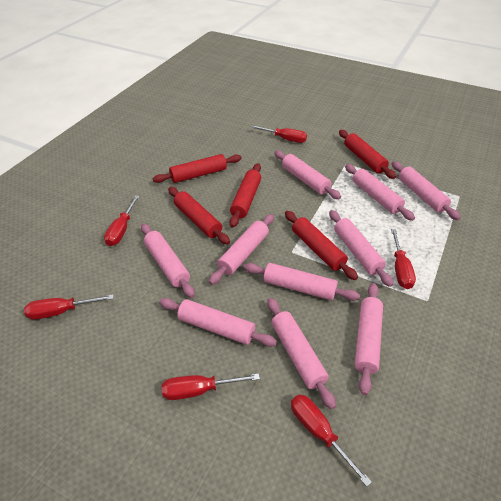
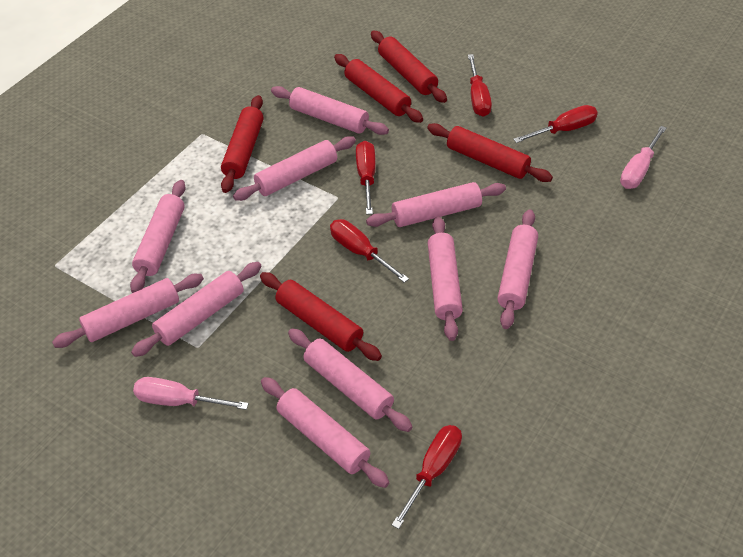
pink screwdriver: none = 0 -> [133,377,249,410] [620,126,666,189] = 2
red screwdriver: [24,294,114,320] [104,195,139,246] [162,373,260,400] [251,125,307,143] [291,394,372,487] [391,229,416,289] = 6 -> [330,219,409,283] [356,141,376,215] [392,425,462,529] [468,54,492,117] [513,105,598,143] = 5

